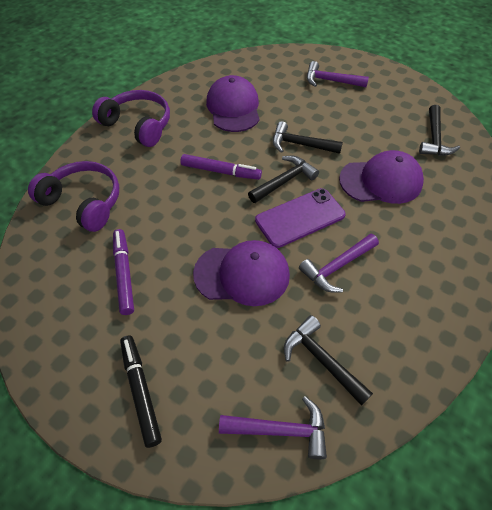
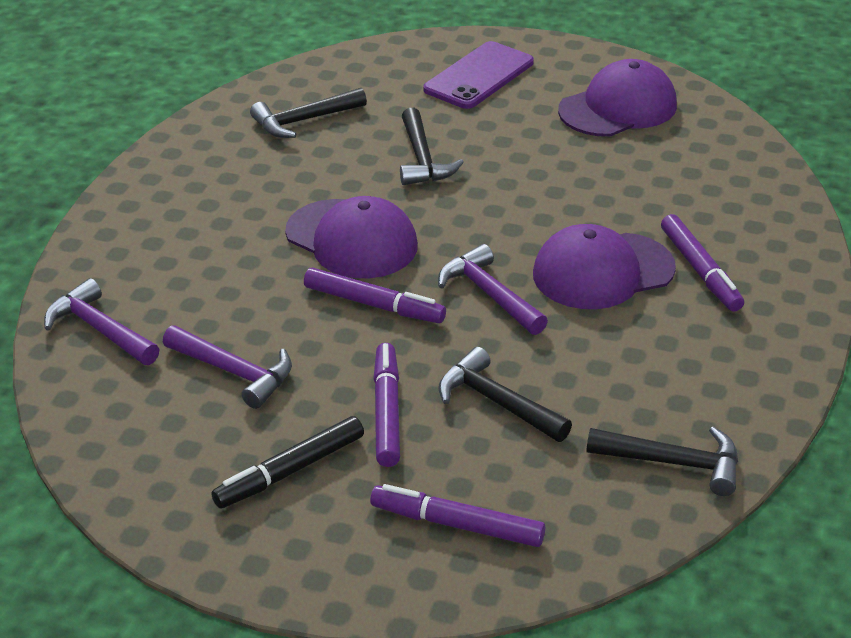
purple headphones: [28,161,119,232] [92,90,170,147] = 2 -> none = 0
purple marker: [113,229,134,315] [180,154,262,180] = 2 -> [304,268,446,323] [370,484,545,547] [373,343,400,467] [661,214,744,312] = 4

